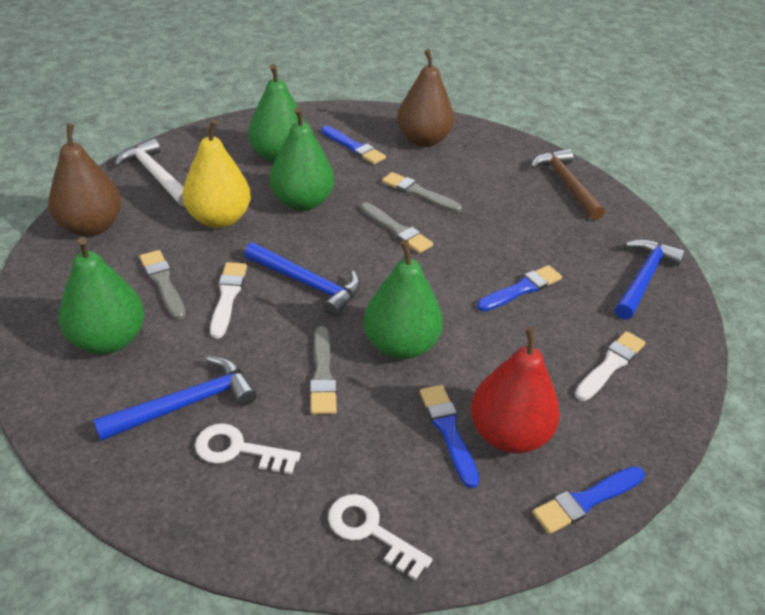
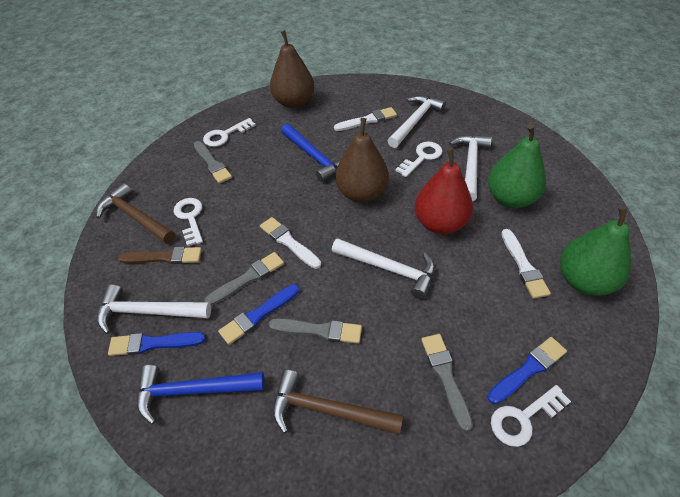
blue brush: [321,126,386,164] [420,385,480,488] [477,265,562,311] [533,466,645,534] = 4 -> [108,332,206,356] [218,284,299,345] [487,337,567,404] = 3
blue hammer: [94,356,257,441] [244,242,361,317] [615,239,685,320] = 3 -> [137,365,265,425] [281,124,344,182] = 2
brown brush: none = 0 -> [118,247,202,264] = 1
brown hammer: [530,149,605,220] = 1 -> [97,183,175,244] [273,369,403,434] = 2
green pear: [59,237,144,354] [249,64,306,163] [270,107,334,211] [364,240,443,359] = 4 -> [488,124,546,208] [560,206,631,296] = 2
white brush: [210,262,247,338] [575,331,646,401] = 2 -> [260,217,321,269] [334,107,397,131] [501,229,551,299] = 3
white hammer: [114,138,184,206] = 1 -> [97,284,211,334] [332,238,435,299] [388,95,446,148] [449,135,492,202] = 4
white key: [195,423,301,474] [328,494,432,580] = 2 -> [174,198,203,246] [203,118,256,147] [395,141,443,177] [491,385,571,447] = 4
yellow pear: [182,119,251,228] = 1 -> none = 0

